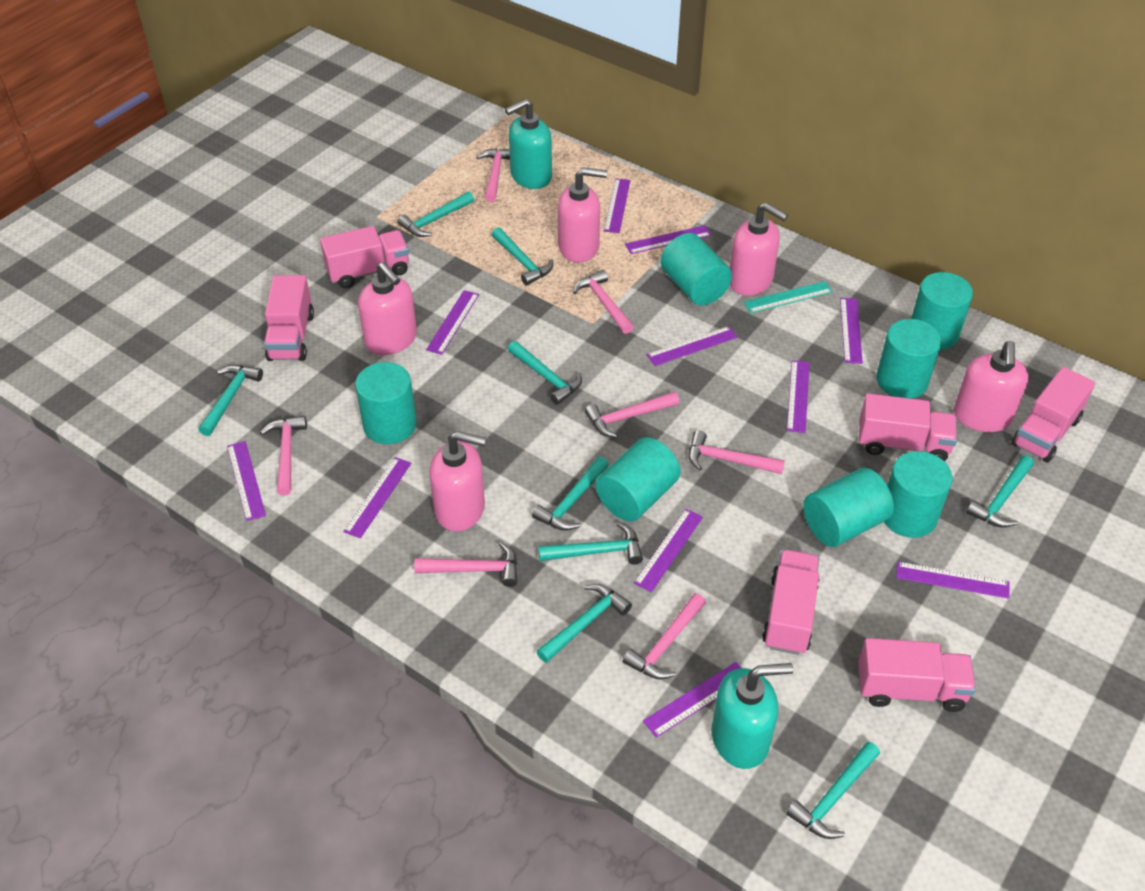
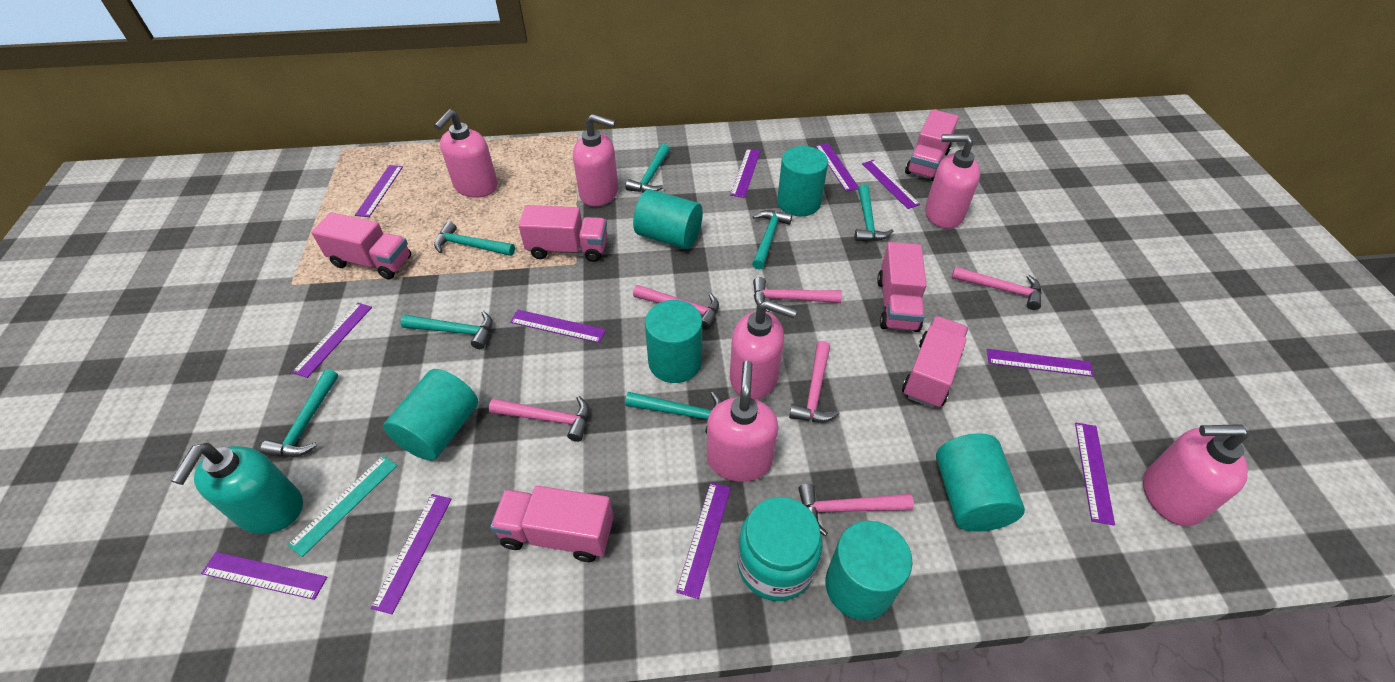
pink hammer: [260,416,307,496] [414,542,517,587] [477,148,510,202] [573,270,634,334] [585,392,679,438] [623,593,706,679] [689,430,785,474] = 7 -> [489,396,589,442] [633,285,719,330] [753,277,842,312] [789,341,840,422] [798,484,914,536] [951,267,1042,310] = 6
pink soap dispenser: [358,262,417,355] [430,431,486,531] [558,167,607,263] [730,202,788,296] [954,341,1029,432] = 5 -> [434,109,498,197] [573,114,618,207] [707,360,778,482] [730,300,797,399] [925,134,980,229] [1143,424,1249,526] = 6
turquoise cylinder: [355,362,417,444] [596,437,681,521] [660,233,732,305] [803,468,894,547] [876,319,942,399] [884,451,952,538] [911,272,973,350] = 7 -> [384,369,478,461] [633,189,703,249] [645,300,702,383] [777,146,828,216] [826,521,913,621] [936,433,1025,532] = 6
turquoise hammer: [198,365,263,436] [398,192,474,237] [492,227,553,285] [508,341,582,405] [532,457,609,531] [536,584,632,663] [538,522,643,565] [786,742,880,839] [966,456,1034,528] = 9 -> [260,369,338,457] [400,311,492,349] [434,221,515,256] [625,392,723,434] [626,144,670,193] [752,210,792,270] [854,184,894,241] = 7
turquoise jar: none = 0 -> [737,497,822,601] = 1
turquoise soap dispenser: [505,99,552,189] [712,663,793,769] = 2 -> [171,443,303,534] = 1

